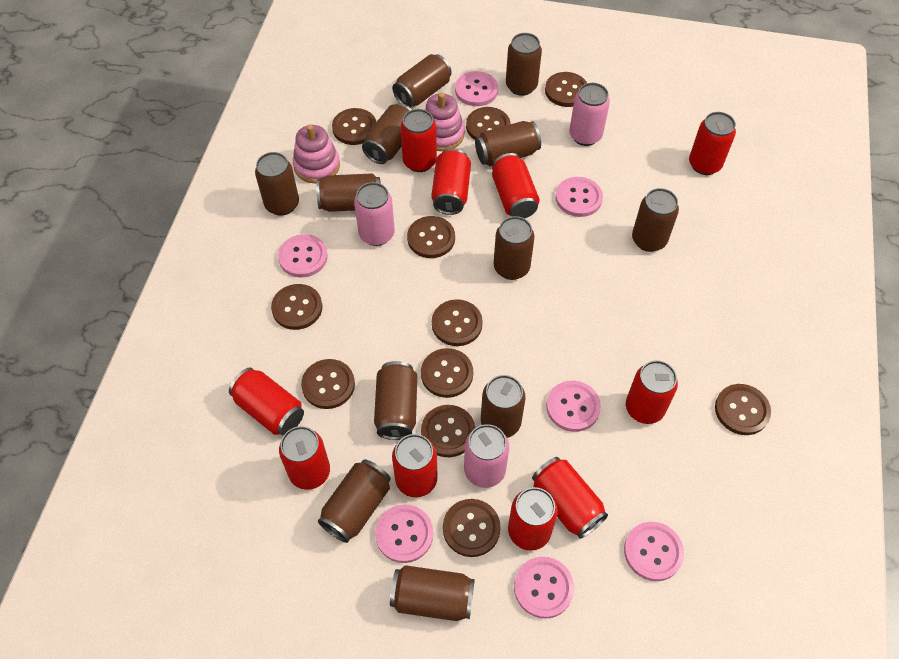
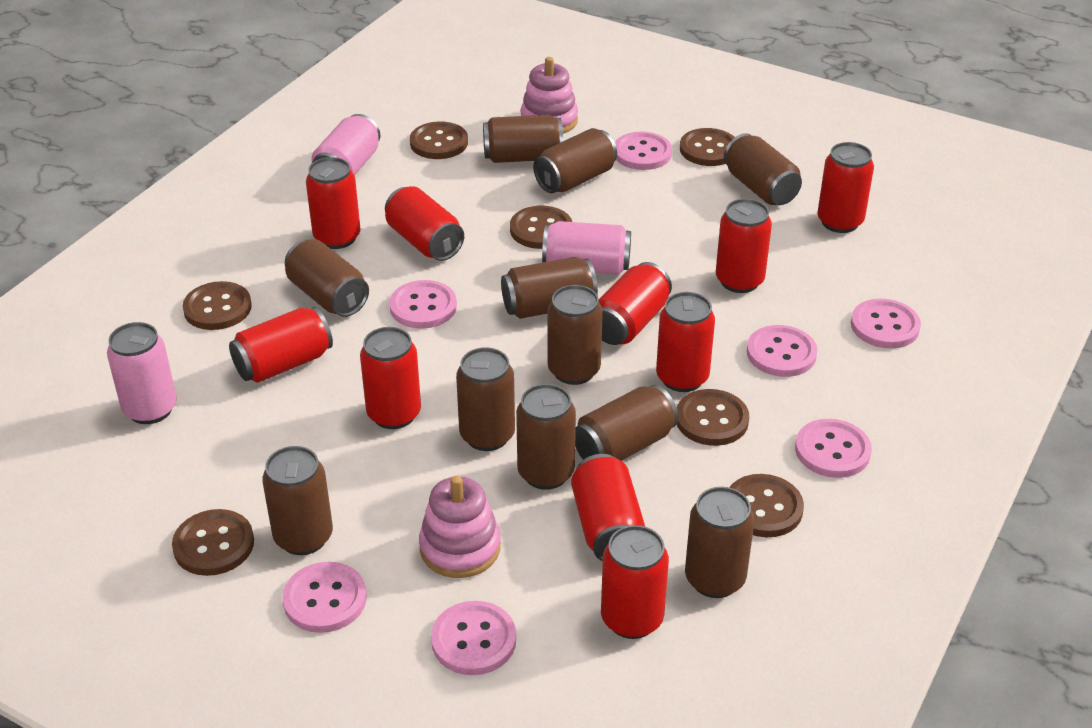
brown button: [271,284,322,330] [301,359,355,409] [332,108,376,145] [407,216,455,258] [421,348,473,398] [421,405,475,457] [432,299,483,346] [443,499,501,557] [466,107,511,140] [545,72,587,107] [715,384,771,435] = 11 -> [172,509,254,576] [182,281,252,330] [410,122,468,159] [510,206,572,249] [677,389,749,446] [680,128,735,166] [729,474,804,537] = 7
brown can: [255,152,299,216] [316,173,381,212] [318,460,391,543] [362,103,412,164] [374,361,417,440] [390,565,475,621] [392,54,452,108] [475,121,541,166] [481,375,526,438] [494,216,534,280] [506,33,542,96] [632,188,679,252] = 12 -> [262,446,333,555] [285,239,369,317] [456,347,515,451] [483,115,563,163] [501,257,598,319] [516,384,576,490] [533,128,617,193] [548,285,603,385] [575,385,678,461] [685,487,754,598] [724,133,802,205] = 11

